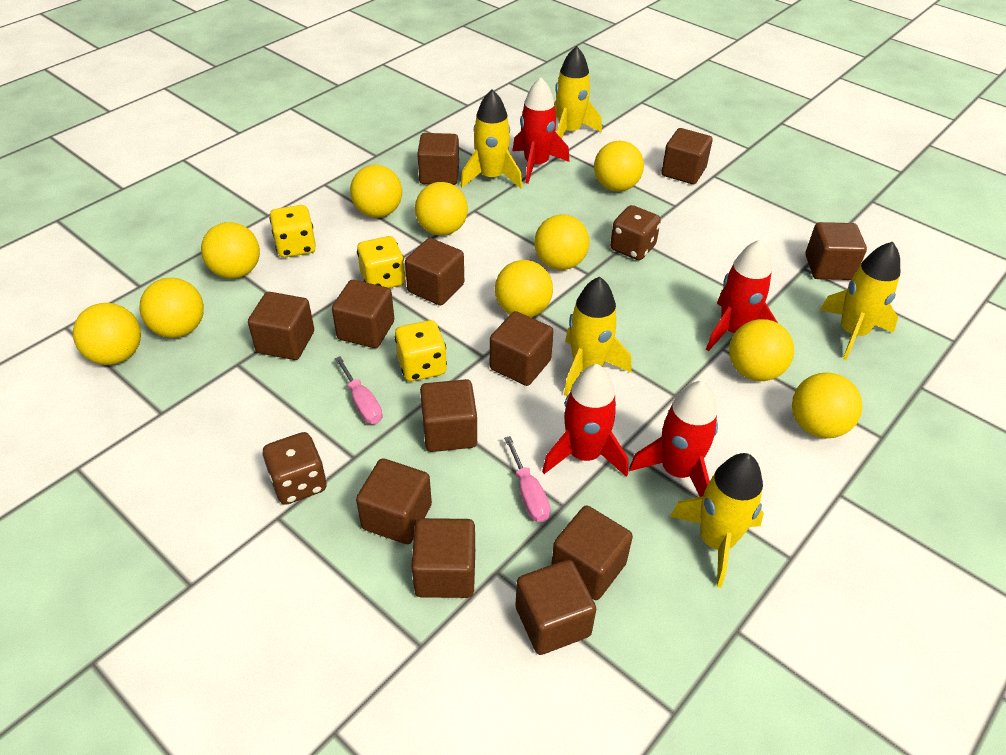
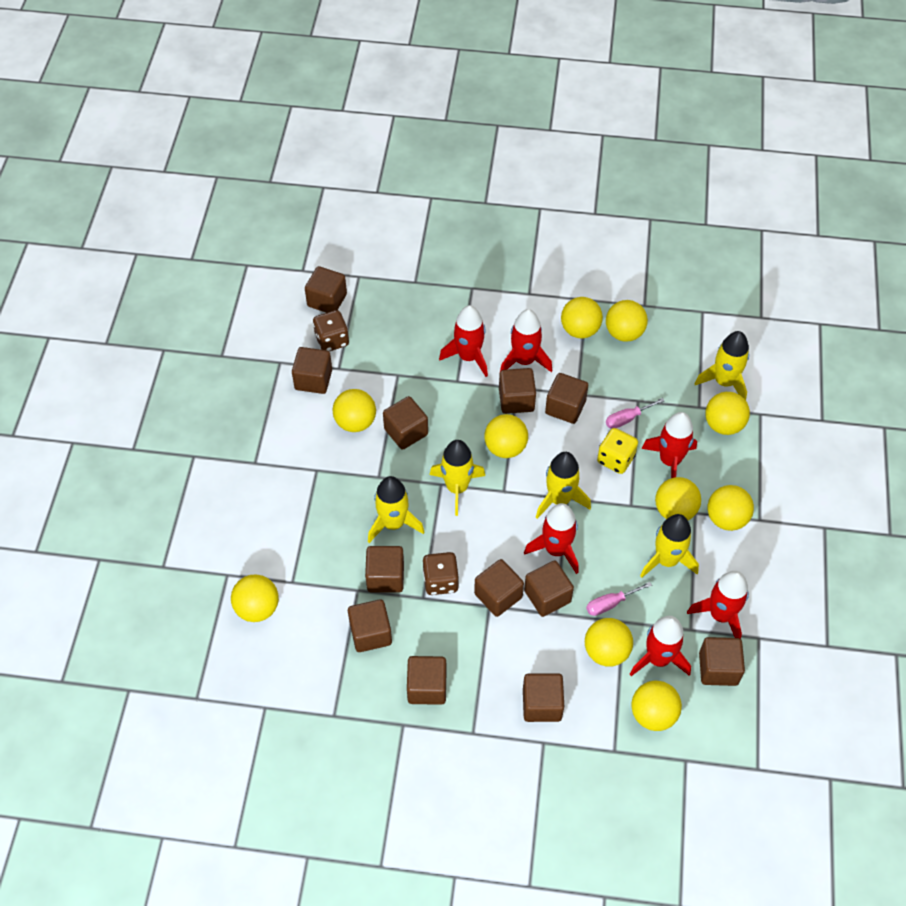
red rocket: [513,77,569,184] [542,364,628,477] [629,381,718,497] [706,239,778,351] = 4 -> [439,305,488,377] [500,309,552,372] [524,503,578,574] [630,616,691,676] [641,412,697,478] [687,571,749,639] = 6
yellow dice: [270,205,316,258] [357,236,406,288] [394,320,447,381] = 3 -> [597,428,638,474] = 1

